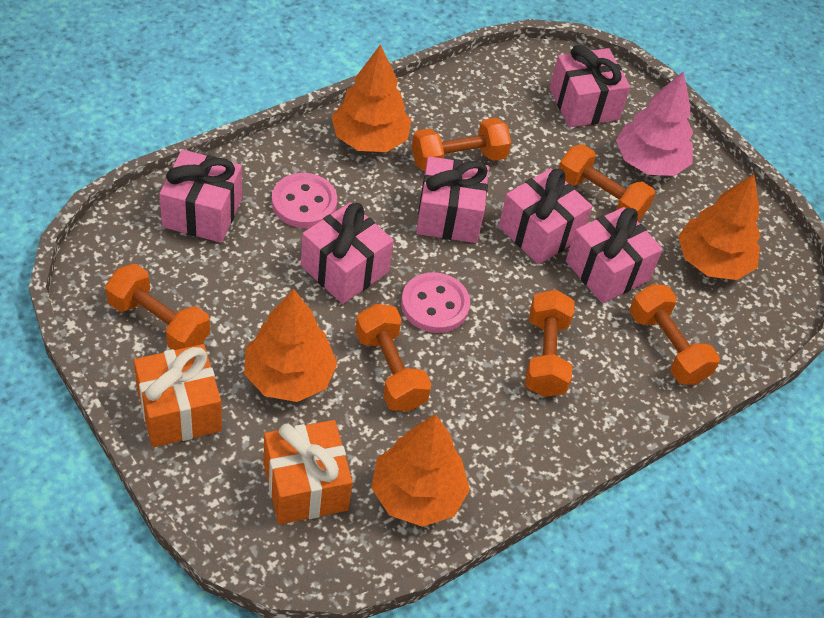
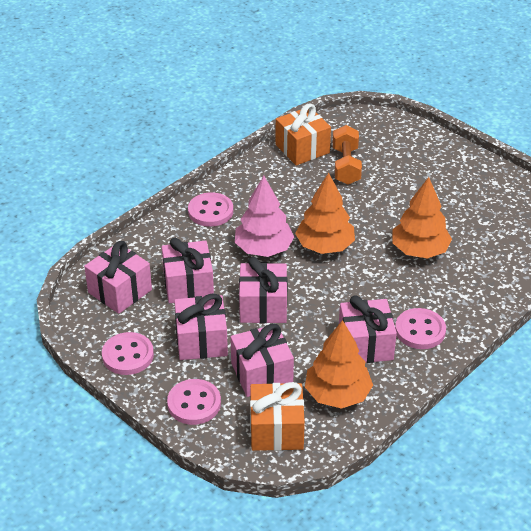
orange dumbbell: [105,264,210,350] [355,304,431,411] [412,118,511,172] [525,290,575,397] [558,144,655,221] [630,284,720,385] = 6 -> [333,125,362,185] = 1
orange tree: [244,289,338,402] [331,44,411,152] [371,414,470,527] [678,174,761,280] = 4 -> [295,172,355,254] [305,320,373,409] [392,177,452,259] = 3
pink button: [272,173,337,228] [401,272,470,333] = 2 -> [102,332,154,375] [167,379,221,425] [188,192,233,227] [395,308,446,349] = 4

